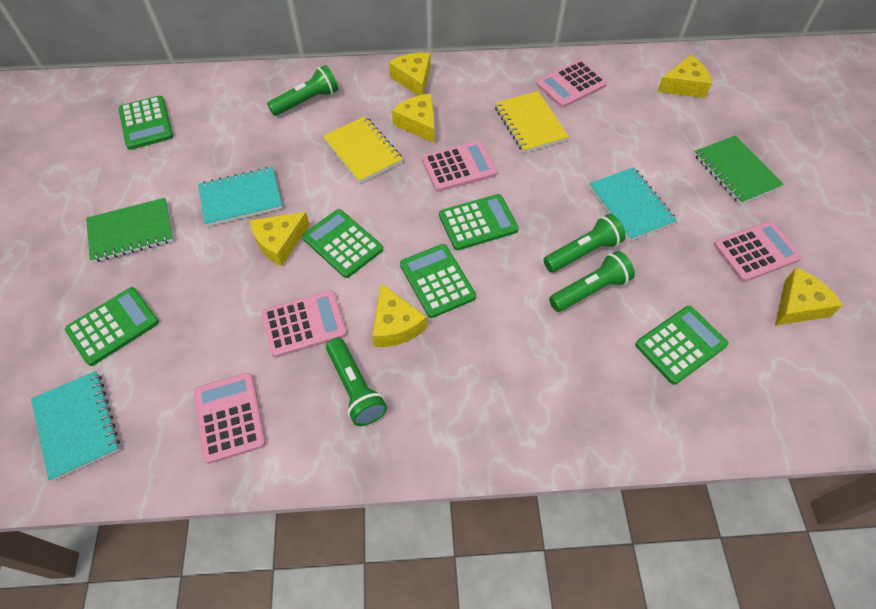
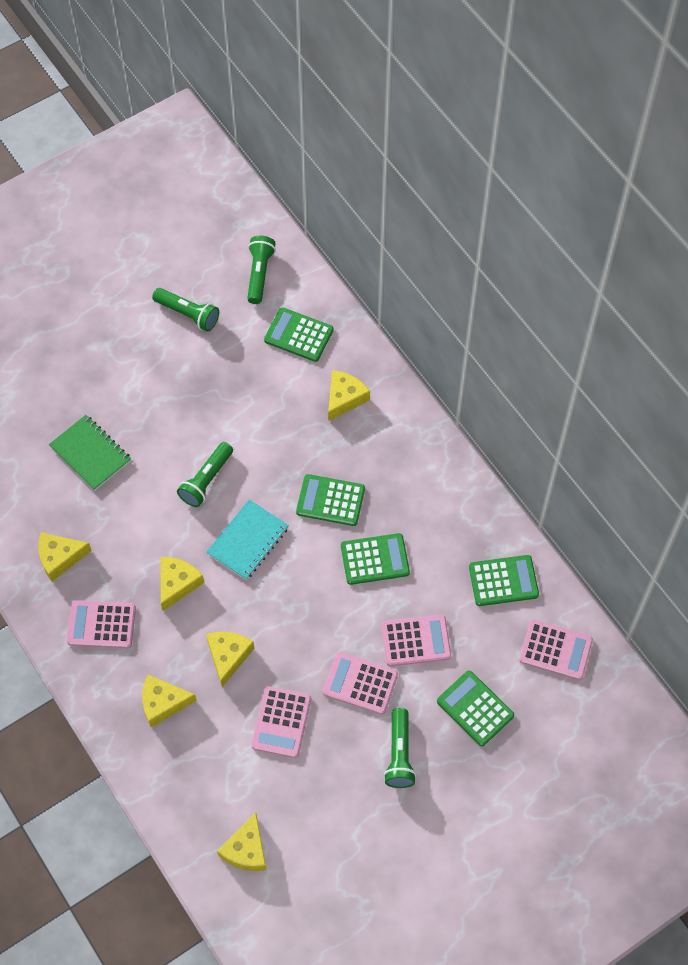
green calculator: [65,287,159,366] [118,96,173,150] [302,209,383,278] [400,244,476,318] [439,194,519,250] [635,306,728,385] = 6 -> [264,307,334,362] [296,474,365,526] [341,533,410,585] [437,671,514,746] [469,555,539,606] = 5
green notebook: [86,198,173,262] [694,135,784,204] = 2 -> [49,415,131,491] = 1
turquoise notebook: [31,371,120,481] [198,167,282,226] [589,167,677,241] = 3 -> [206,500,289,580] = 1
yellow notebook: [323,116,403,183] [495,91,569,153] = 2 -> none = 0

